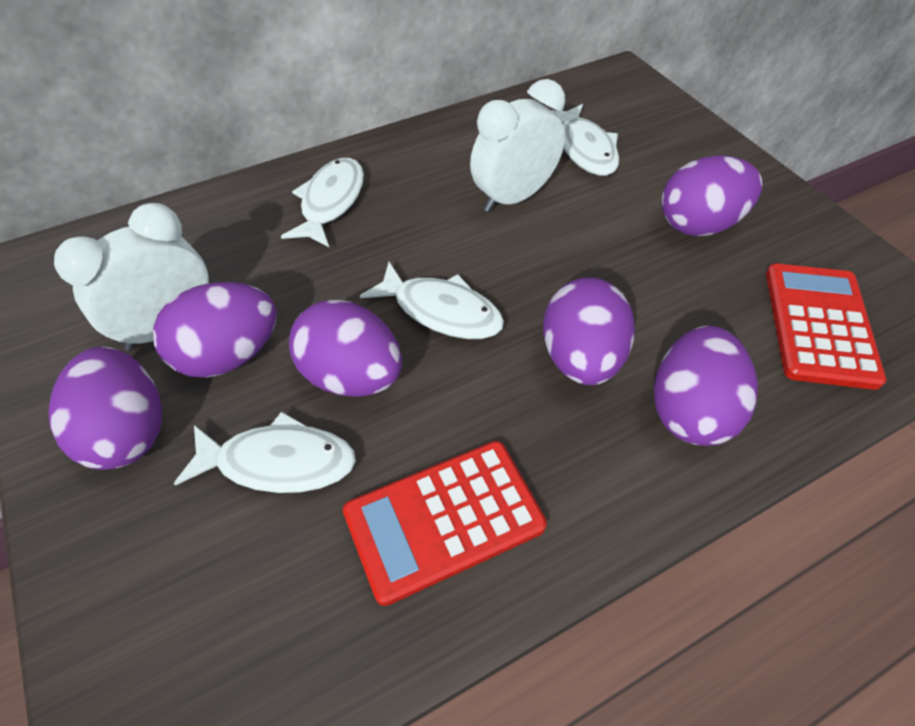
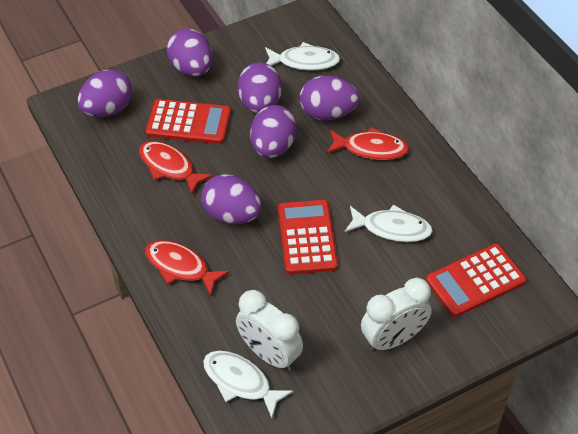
red calculator: [343,441,547,606] [766,264,886,390] = 2 -> [146,99,231,144] [278,200,338,275] [426,244,526,317] = 3
red fish: none = 0 -> [139,141,213,195] [145,240,230,296] [326,127,409,160] = 3
white fish: [174,411,356,493] [281,158,364,247] [360,262,504,339] [551,104,619,176] = 4 -> [203,351,293,418] [265,42,340,71] [344,205,433,242] = 3

